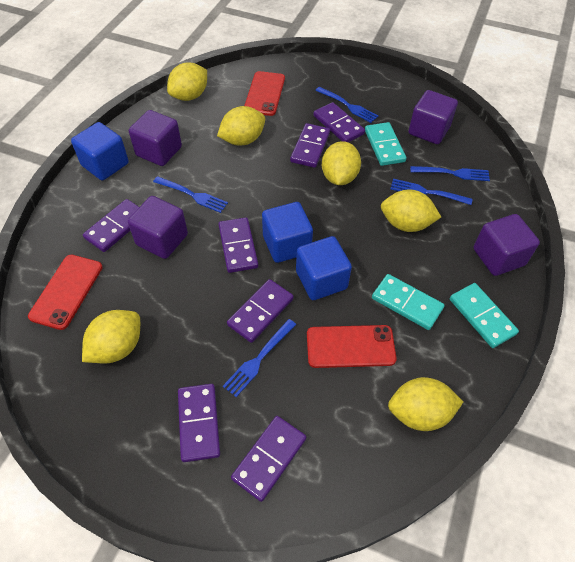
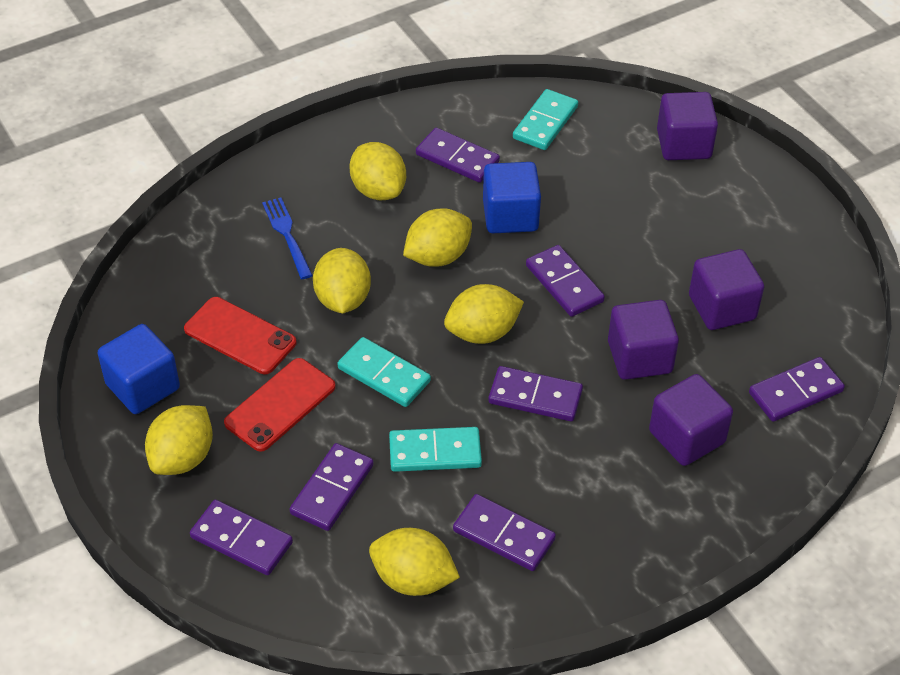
blue cube: [71,122,129,180] [262,202,313,263] [296,236,352,300] = 3 -> [97,324,180,414] [483,162,541,233] = 2
blue fork: [153,176,228,213] [223,319,296,397] [315,87,378,123] [390,179,473,205] [410,166,490,181] = 5 -> [262,197,313,279] = 1
red phone: [28,255,103,330] [244,71,285,116] [307,325,397,368] = 3 -> [184,297,296,374] [224,358,336,452] = 2

